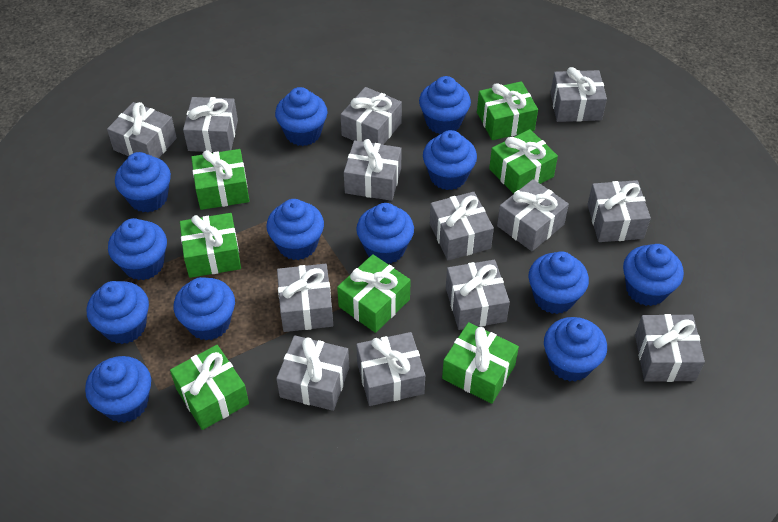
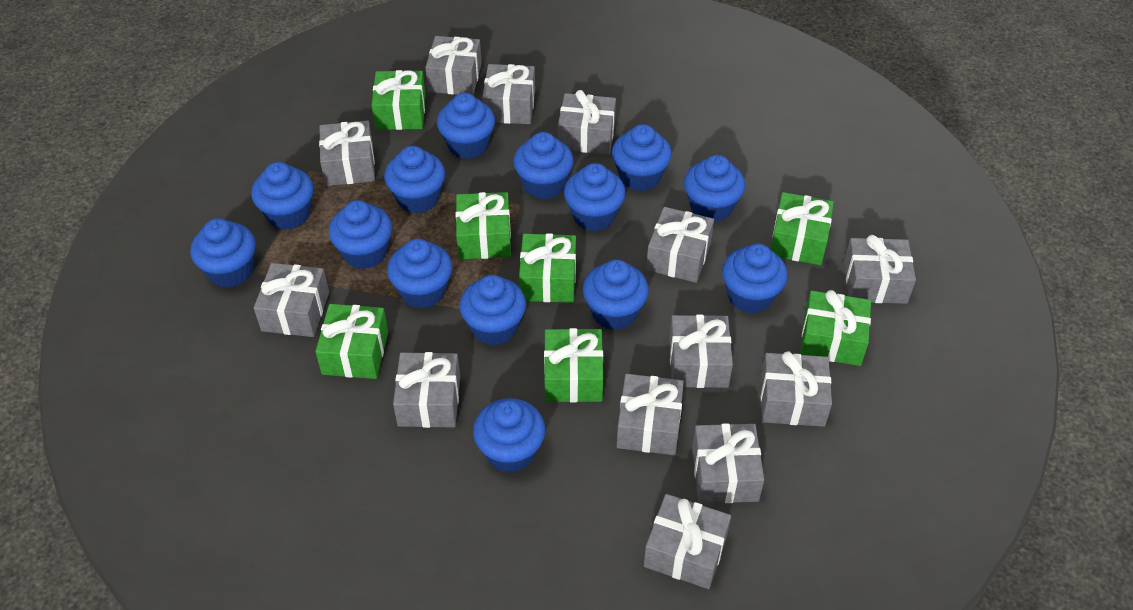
blue cupcake: [85,356,151,423] [87,281,149,344] [108,218,167,280] [115,152,171,212] [174,277,235,341] [267,199,324,260] [275,87,328,146] [356,203,414,264] [419,76,471,134] [423,130,477,190] [529,251,589,314] [544,317,607,382] [623,244,684,306] = 13 -> [190,218,256,288] [251,162,314,230] [329,200,392,269] [384,146,445,213] [387,239,452,308] [437,93,495,159] [459,275,526,346] [473,398,545,473] [513,132,574,199] [564,163,626,231] [583,260,649,330] [612,124,672,191] [684,155,745,222] [722,243,788,313] = 14

